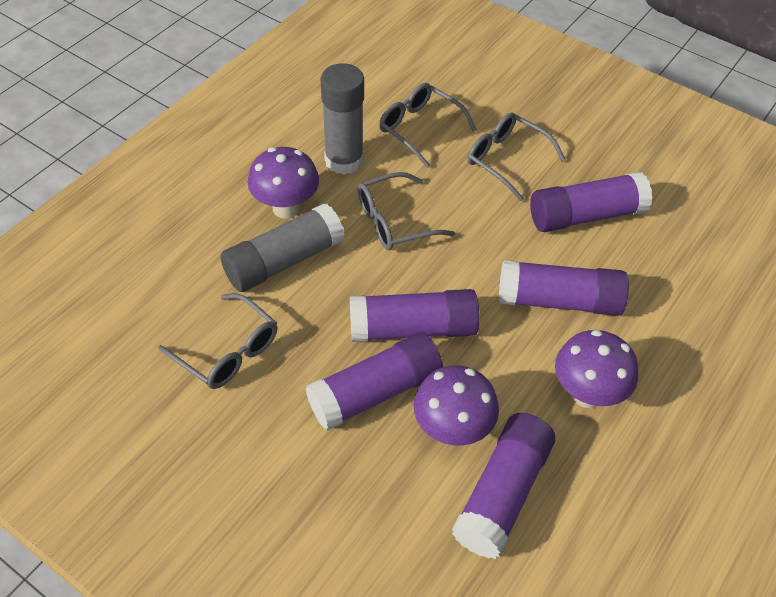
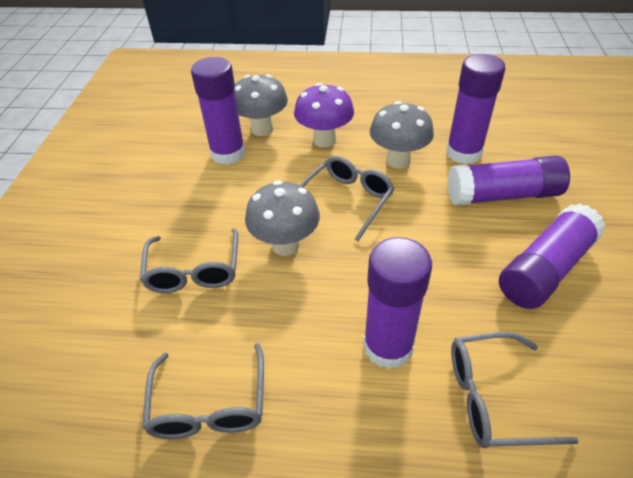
grey glue stick: [220,204,345,292] [321,63,364,175] = 2 -> none = 0
grey mushroom: none = 0 -> [234,74,288,136] [245,180,320,256] [370,101,434,169] = 3
purple mushroom: [248,147,319,219] [414,365,499,445] [555,330,638,408] = 3 -> [294,83,354,148] = 1

